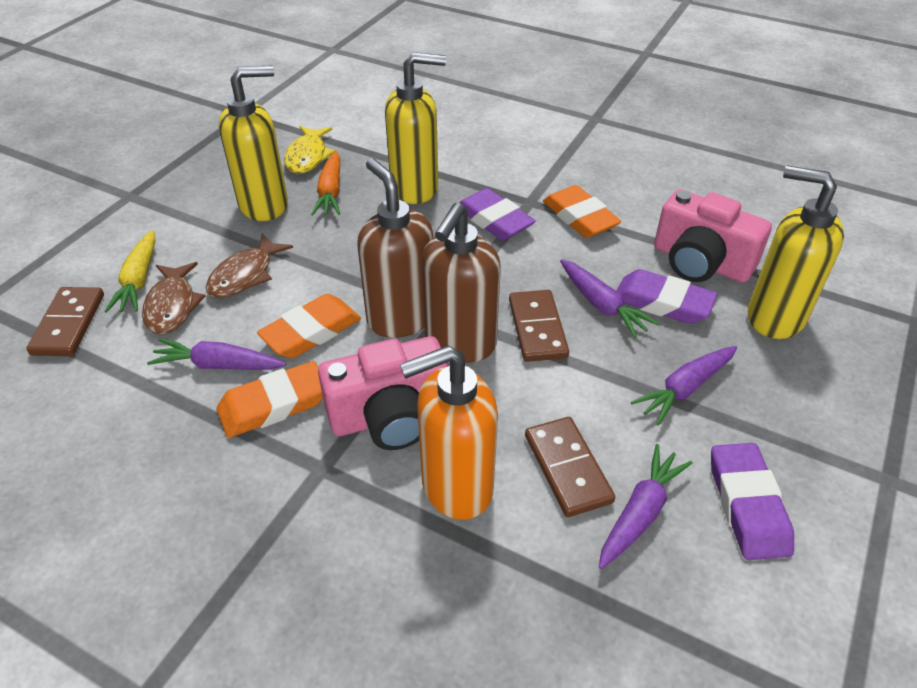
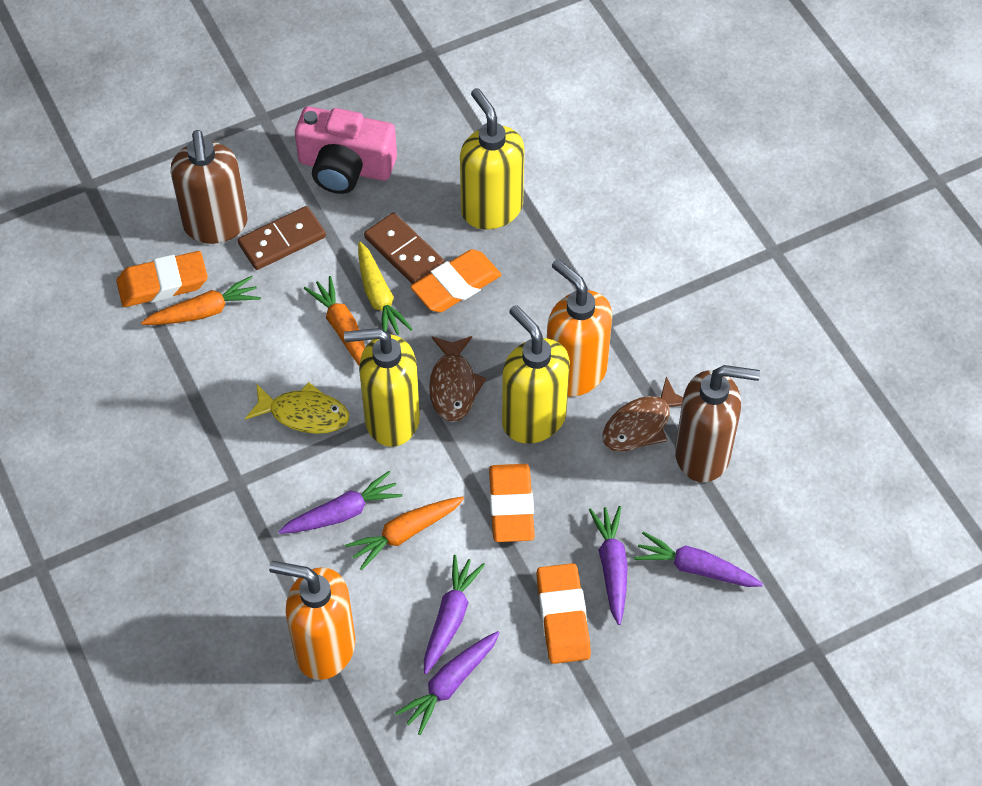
brown domino: [26,287,104,356] [509,290,569,362] [525,417,615,517] = 3 -> [238,206,326,270] [364,212,444,284] = 2
orange carrot: [311,151,340,215] = 1 -> [141,276,261,325] [304,276,365,366] [345,497,464,570] = 3
orange eraser: [217,361,323,438] [257,294,361,358] [543,185,621,238] = 3 -> [116,251,208,307] [410,249,501,312] [489,464,535,542] [536,563,591,664] = 4
orange soap dispenser: [400,345,498,520] = 1 -> [269,561,355,680] [547,259,612,397] = 2
pink camera: [318,336,449,450] [654,189,772,283] = 2 -> [295,106,397,194] = 1
purple carrot: [147,339,286,370] [560,259,659,338] [599,444,692,569] [631,346,737,425] = 4 -> [278,471,403,534] [395,631,500,735] [424,555,485,674] [589,506,628,625] [634,532,763,587] = 5
purple eraser: [459,188,536,240] [617,269,718,324] [711,443,794,560] = 3 -> none = 0

